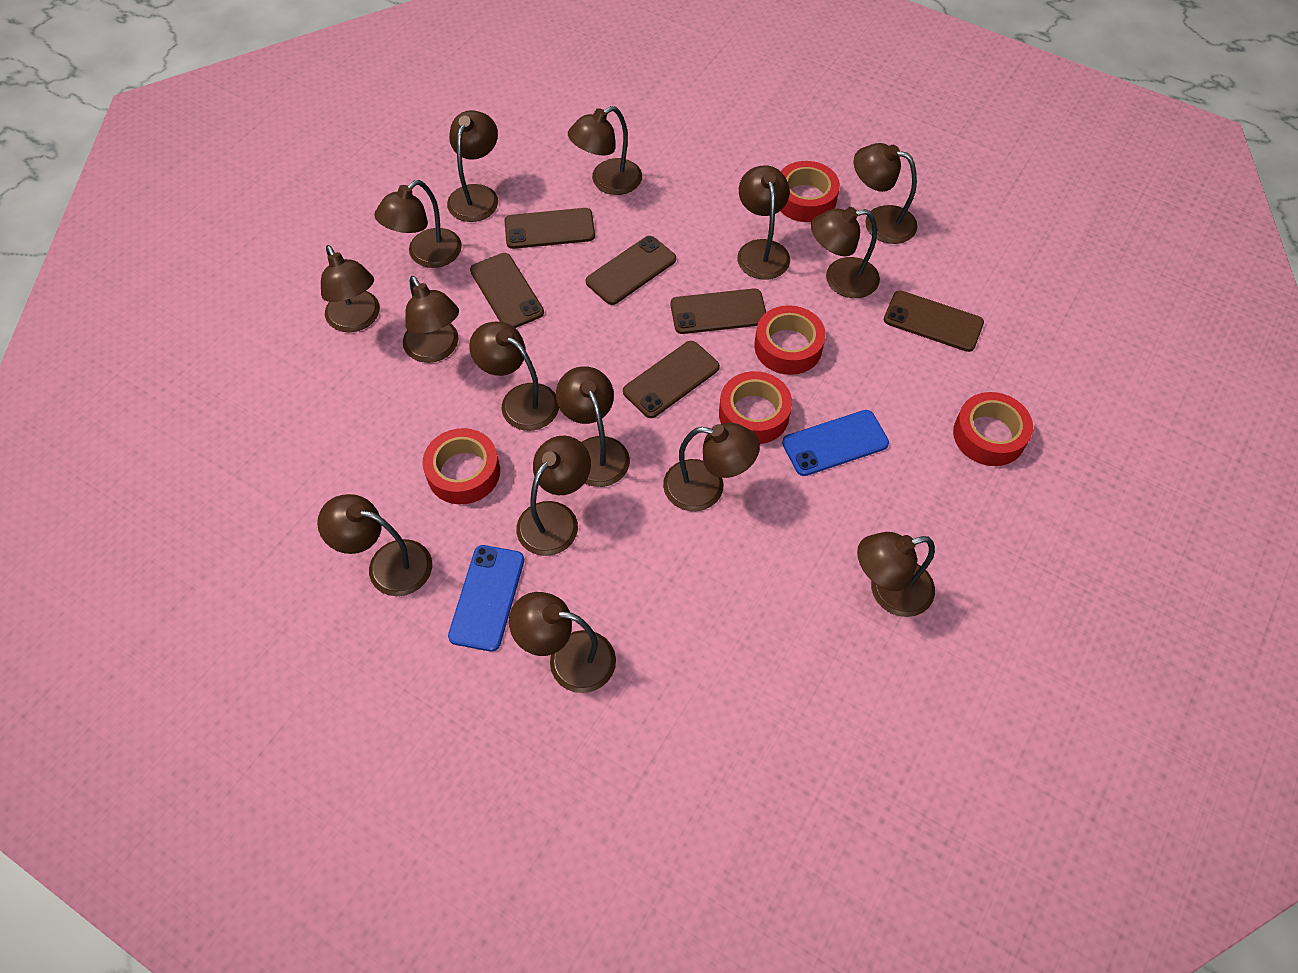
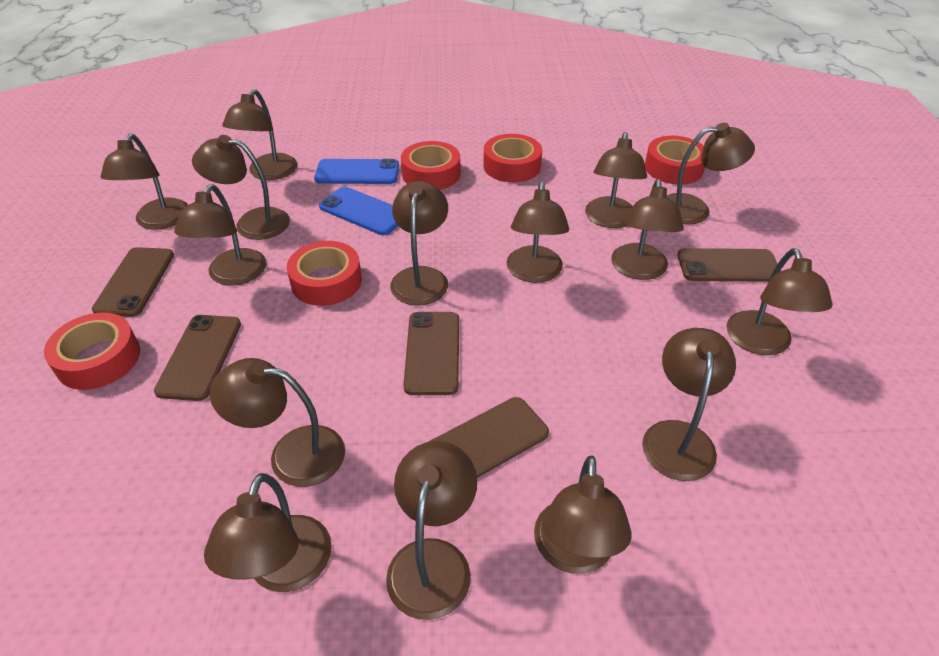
brown phone: [470,253,544,328] [504,208,595,249] [586,236,676,305] [623,341,720,418] [671,289,766,334] [884,291,984,352] = 6 -> [92,247,174,317] [154,315,241,401] [403,312,459,395] [429,397,549,478] [677,248,777,282] = 5

